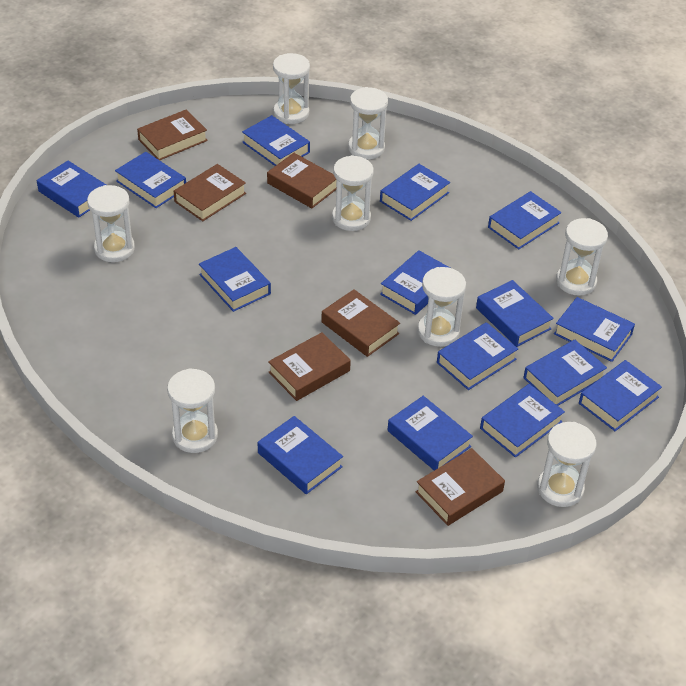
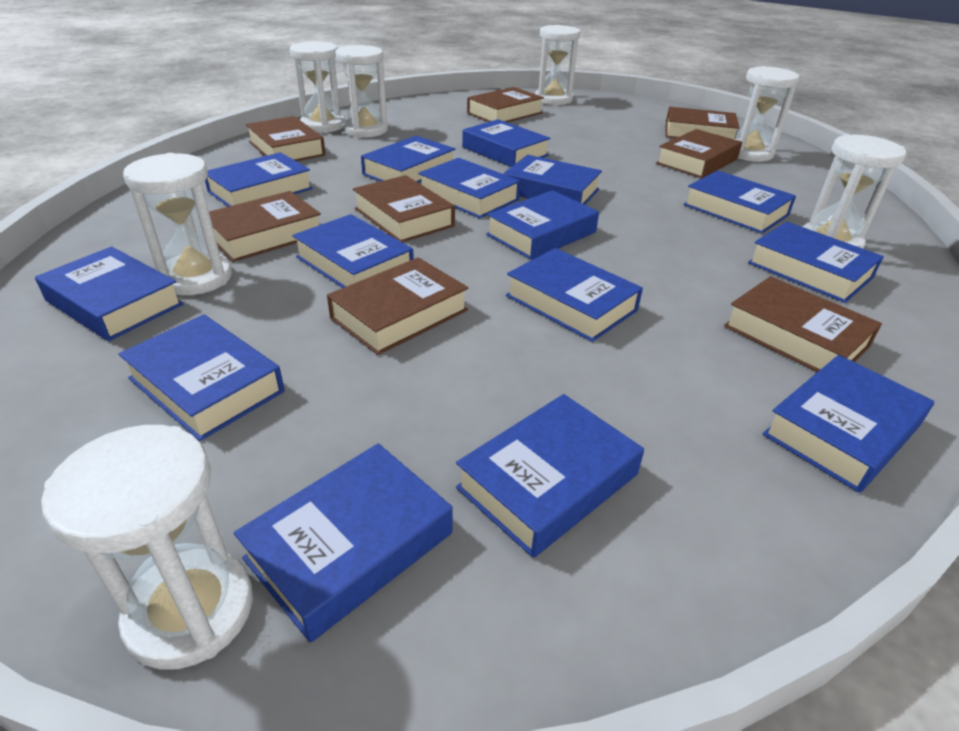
brown book: [137,110,208,160] [174,164,246,221] [267,153,336,208] [268,332,351,401] [321,289,400,357] [415,448,505,526] = 6 -> [209,191,321,262] [245,116,326,161] [327,257,469,355] [353,175,455,243] [467,87,544,122] [656,129,742,178] [665,107,740,139] [724,276,882,372] = 8
white hourglass: [87,185,135,262] [167,368,218,453] [273,53,310,124] [332,155,374,231] [348,87,388,159] [418,267,466,347] [537,422,596,507] [556,218,608,296] = 8 -> [41,425,253,670] [123,153,232,295] [290,41,345,133] [335,45,388,138] [535,25,581,105] [734,66,799,162] [803,134,906,249] = 7

